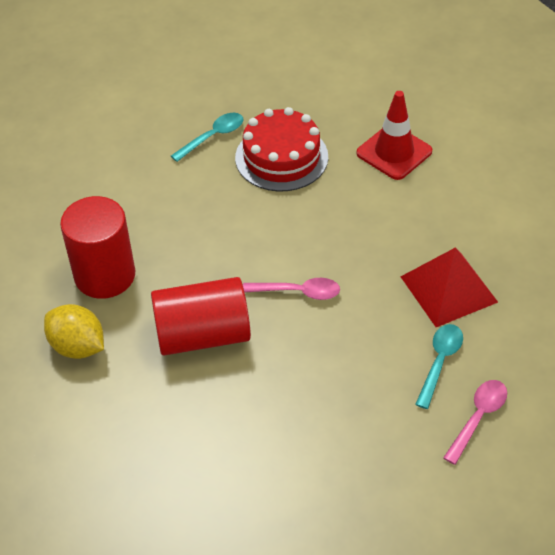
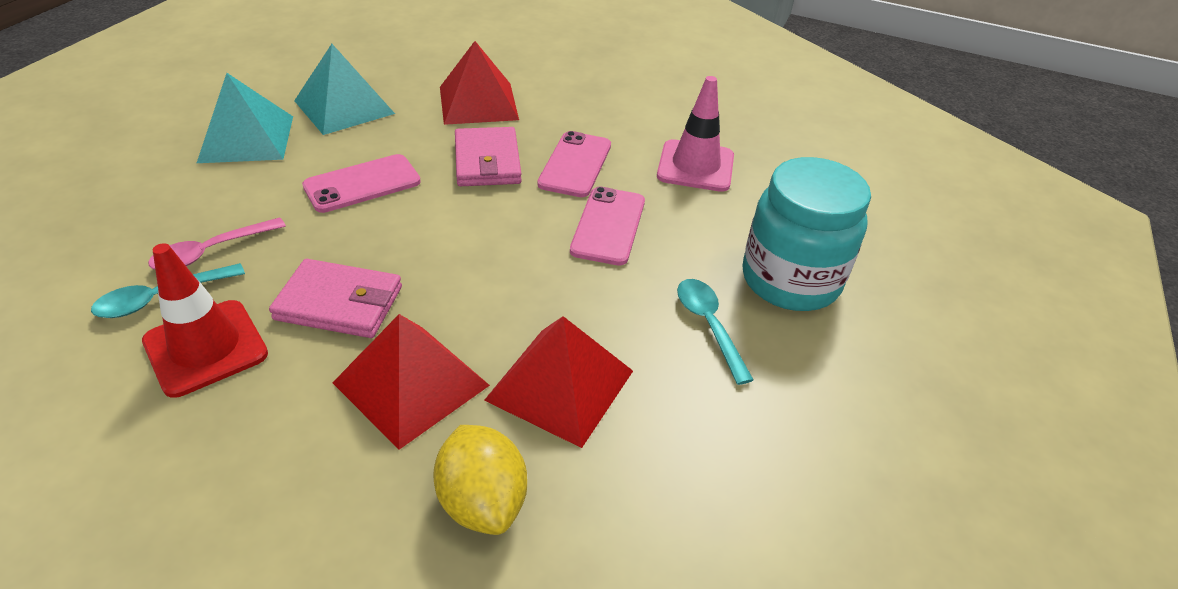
pink phone: none = 0 -> [302,154,421,213] [537,131,611,197] [570,187,645,265] = 3
pink spoon: [243,278,340,300] [443,380,507,465] = 2 -> [148,217,286,269] = 1
pink traffic cone: none = 0 -> [657,76,734,192] = 1
pink wallet: none = 0 -> [269,259,402,338] [455,127,522,186] = 2
red cake: [235,107,328,192] = 1 -> none = 0
red cylinder: [60,196,135,299] [151,277,251,355] = 2 -> none = 0
red pyramid: [401,247,498,327] = 1 -> [332,314,490,450] [440,41,519,125] [484,316,633,448] = 3
turquoise jar: none = 0 -> [743,157,871,311] = 1
turquoise pyramid: none = 0 -> [197,73,293,163] [294,44,395,135] = 2

